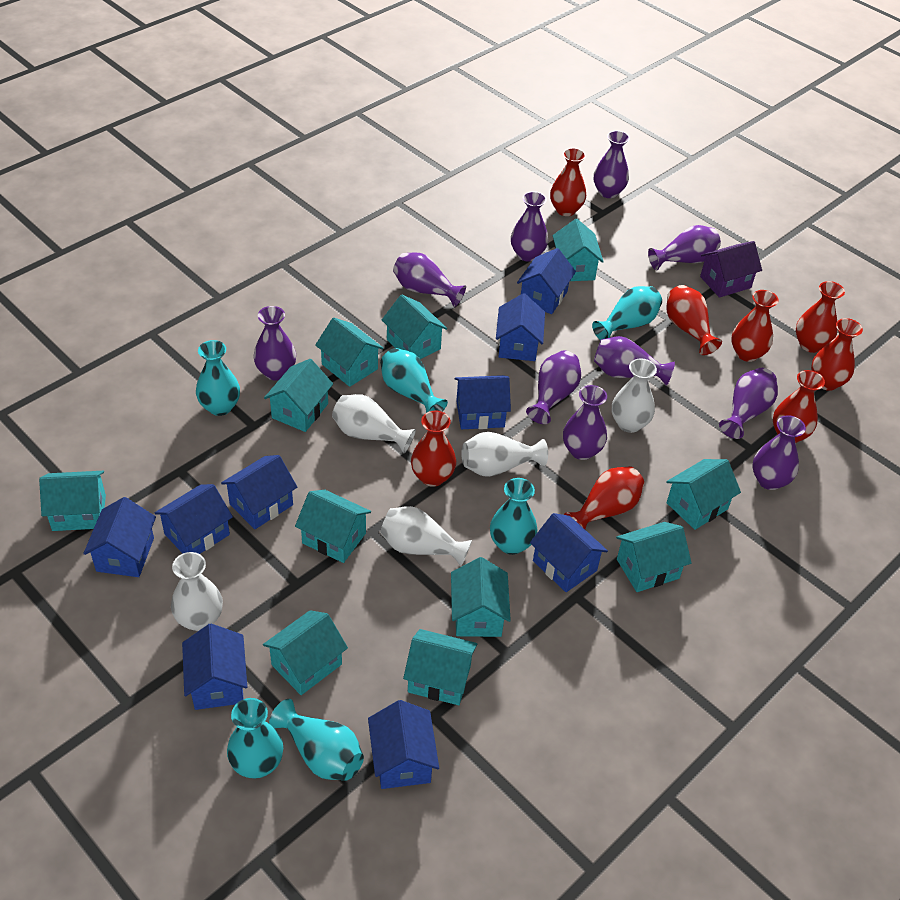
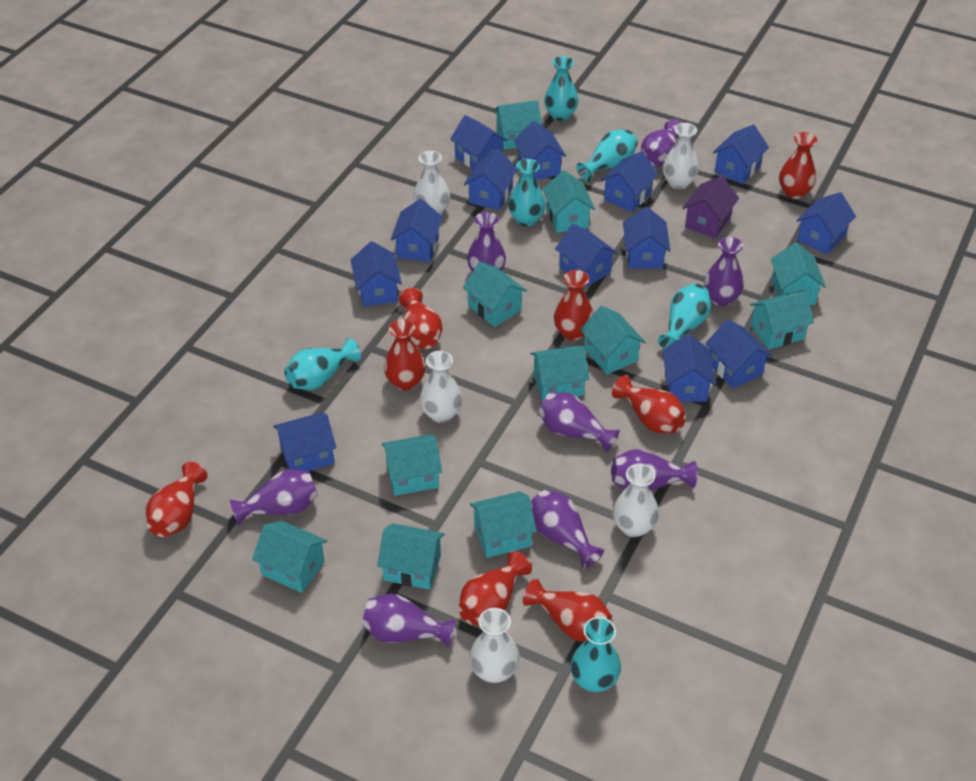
blue house: [83,497,156,577] [154,484,233,554] [182,623,247,710] [221,455,297,529] [368,700,439,789] [455,375,511,429] [496,293,545,361] [517,248,576,314] [530,513,608,592] = 9 -> [274,412,336,472] [351,241,402,307] [391,199,443,262] [450,115,507,169] [464,149,517,211] [514,121,566,180] [555,224,618,288] [601,151,659,212] [623,207,670,269] [663,334,716,402] [705,319,772,389] [713,125,769,184] [796,192,856,255] = 13
purple vase: [253,306,296,381] [393,252,466,307] [511,191,548,262] [526,351,581,424] [563,385,607,460] [594,131,630,198] [594,336,675,386] [648,225,721,270] [719,368,778,439] [752,415,806,490] = 10 -> [230,469,318,525] [362,593,456,648] [467,212,506,272] [531,489,604,569] [538,392,620,453] [611,449,698,491] [641,119,682,166] [704,237,744,306] = 8

